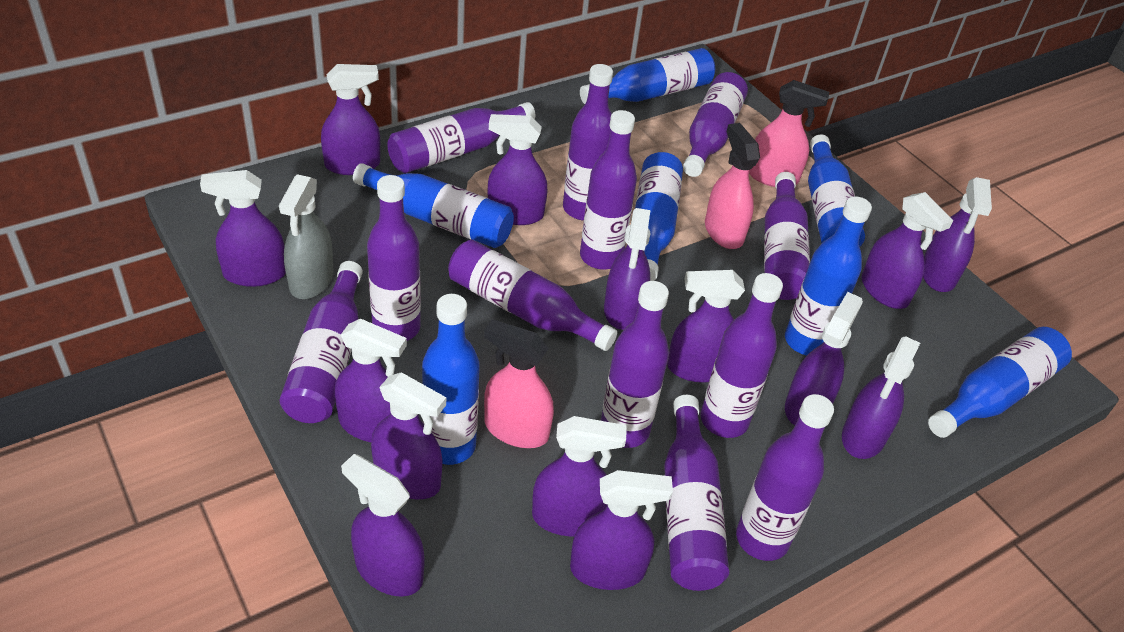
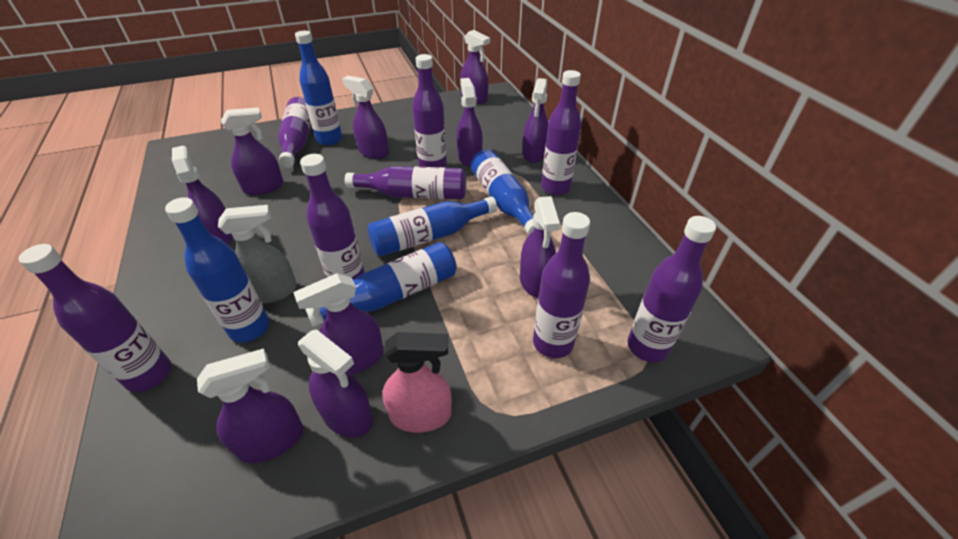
blue bottle: [353,163,514,248] [422,294,480,465] [580,48,715,104] [635,152,683,281] [785,196,872,355] [808,134,865,247] [928,327,1072,438] = 7 -> [165,197,269,342] [295,31,342,145] [305,242,457,327] [367,197,497,256] [471,149,535,235] = 5
pink spray bottle: [484,319,554,448] [705,123,760,249] [749,80,829,187] = 3 -> [382,332,452,433] = 1
purple bottle: [279,261,363,423] [367,175,421,341] [387,102,536,173] [448,240,617,351] [563,64,613,220] [580,110,637,270] [601,281,669,448] [664,395,729,591] [683,72,748,177] [700,273,783,438] [736,394,834,561] [764,172,810,300] = 12 -> [19,244,171,392] [278,97,311,168] [300,154,365,280] [345,166,466,200] [412,54,447,168] [533,212,590,358] [541,70,581,195] [628,216,716,362] = 8
purple spray bottle: [200,170,286,287] [321,64,380,175] [335,319,407,442] [341,454,424,597] [371,372,446,499] [488,114,547,225] [532,416,627,537] [570,470,673,590] [604,208,650,330] [667,270,745,382] [785,292,863,425] [842,336,920,459] [862,192,953,309] [923,177,992,292] = 14 -> [172,145,233,244] [197,348,303,463] [221,107,283,195] [293,273,384,374] [298,329,373,438] [342,76,389,159] [457,78,483,167] [460,30,490,104] [520,196,560,298] [522,78,548,163] = 10

